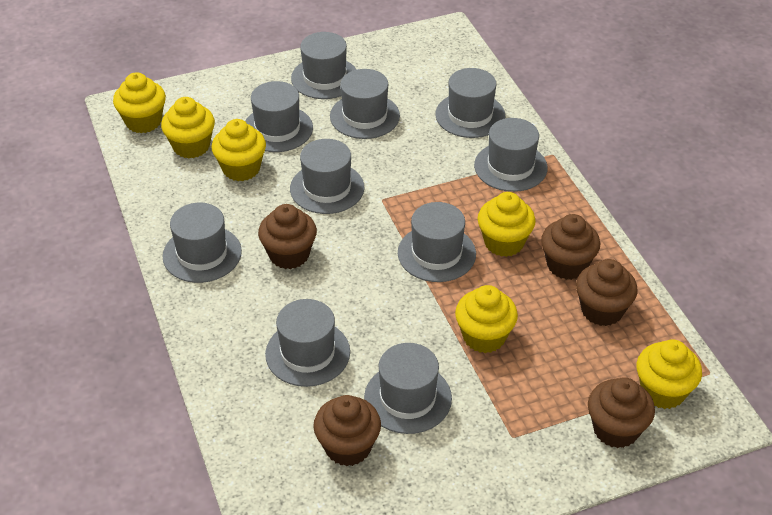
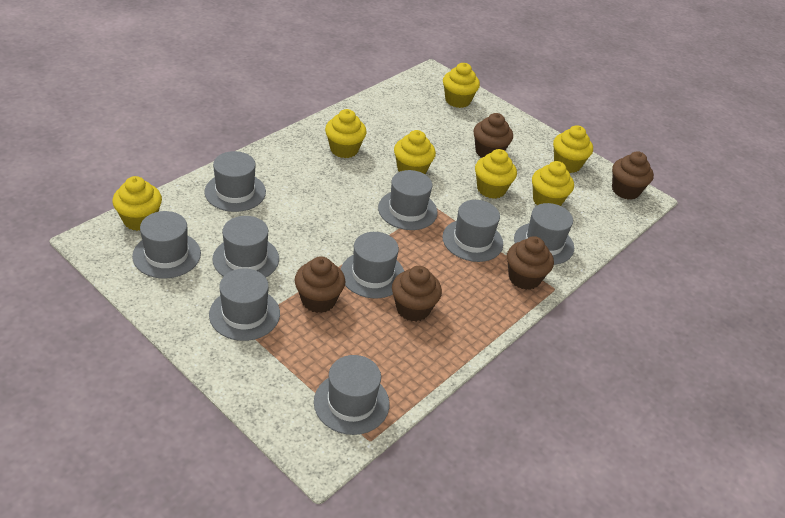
grey hat: [162,203,242,283] [245,81,313,152] [265,299,350,387] [290,139,364,214] [291,32,357,99] [330,69,400,139] [364,343,452,434] [398,202,476,282] [435,68,505,138] [474,118,548,192] = 10 -> [132,211,201,279] [204,151,266,212] [209,269,280,341] [213,216,279,277] [314,355,390,435] [341,232,404,298] [378,170,438,230] [442,200,503,262] [514,203,574,265] = 9
yellow cupcake: [113,72,166,133] [161,97,215,158] [212,119,266,181] [455,285,518,353] [478,192,536,257] [637,339,702,409] = 6 -> [113,176,162,231] [325,109,367,158] [394,130,436,174] [443,63,480,108] [475,149,517,199] [532,161,574,206] [553,125,593,173] = 7

